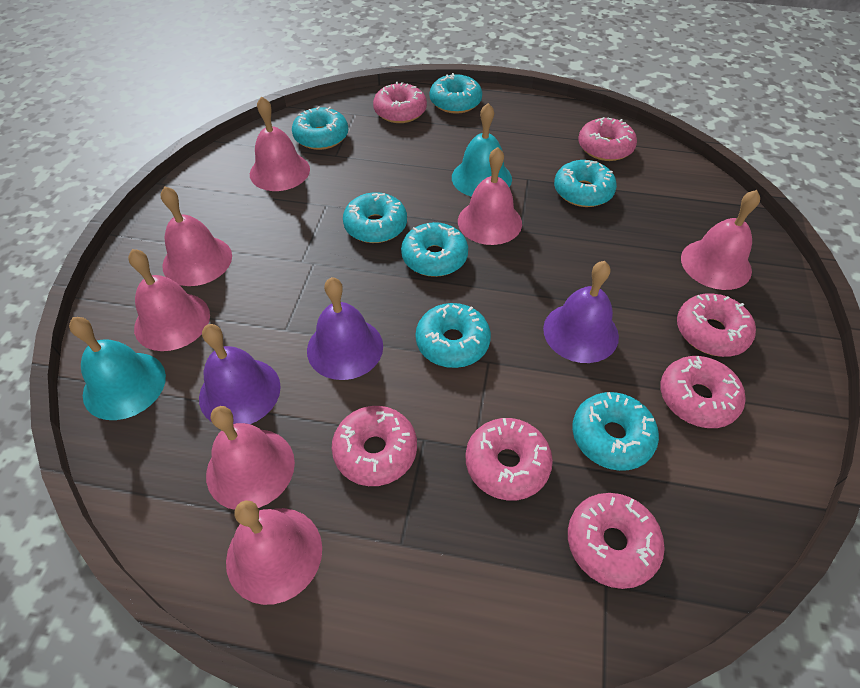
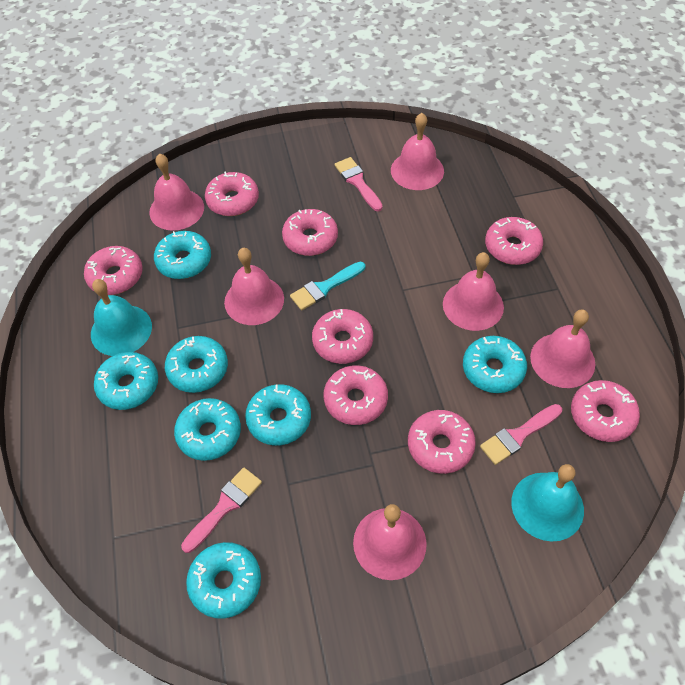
pink bell: [128,249,210,351] [161,186,232,286] [206,406,295,510] [226,500,322,605] [250,96,310,191] [458,147,522,245] [681,190,760,290] = 7 -> [149,153,204,231] [224,248,284,325] [353,504,427,580] [391,113,444,190] [443,252,504,331] [530,309,595,388] = 6
pink brush: none = 0 -> [181,467,262,553] [334,157,383,211] [480,404,562,465] = 3
pink donut: [332,406,417,486] [373,82,427,123] [465,418,553,501] [568,493,665,589] [578,117,637,161] [660,356,745,428] [677,293,756,357] = 7 -> [84,246,143,295] [205,172,259,216] [282,209,338,256] [312,309,373,364] [324,365,388,425] [408,410,476,474] [485,217,543,265] [571,380,640,442] = 8
purple bell: [199,324,281,424] [307,277,383,380] [543,261,619,363] = 3 -> none = 0
turquoise brush: none = 0 -> [290,262,365,310] = 1

